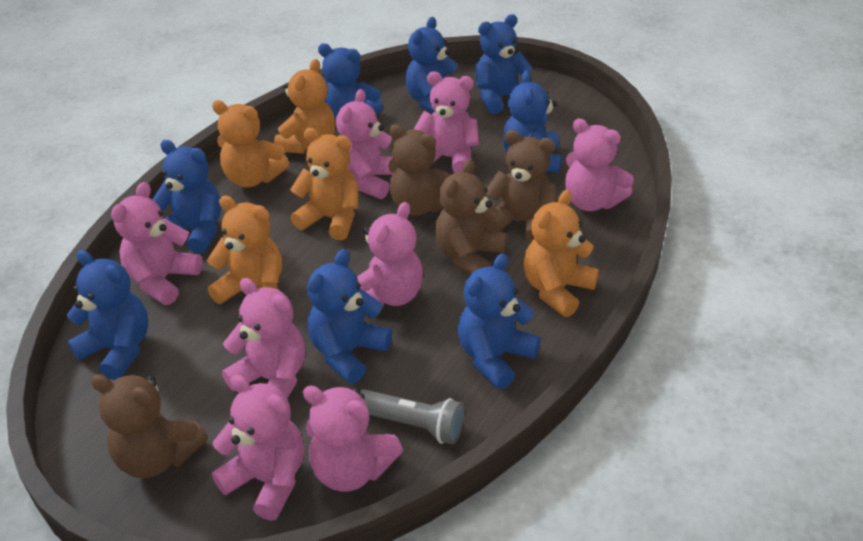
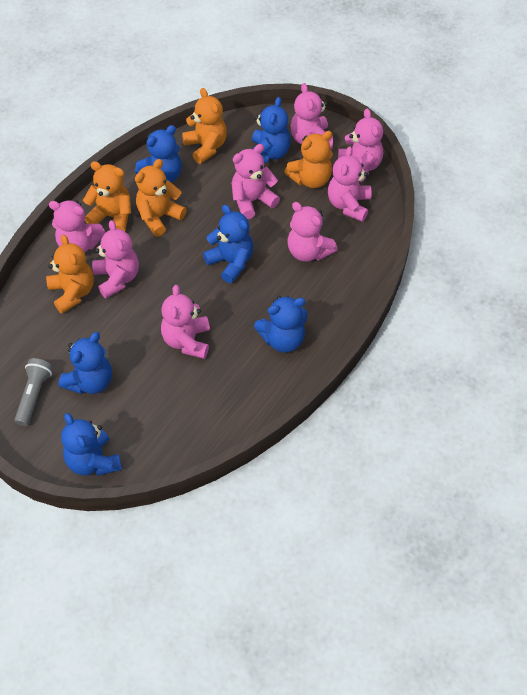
blue teddy bear: [67,250,148,380] [152,140,221,254] [307,249,392,384] [318,43,383,124] [406,17,458,113] [458,254,541,389] [475,14,533,114] [503,70,562,173] = 8 -> [58,332,112,394] [61,413,122,476] [135,125,182,182] [203,205,253,283] [252,97,291,163] [254,296,308,353] = 6
brown teddy bear: [91,374,208,478] [388,125,451,216] [435,159,507,275] [484,130,556,243] = 4 -> none = 0

